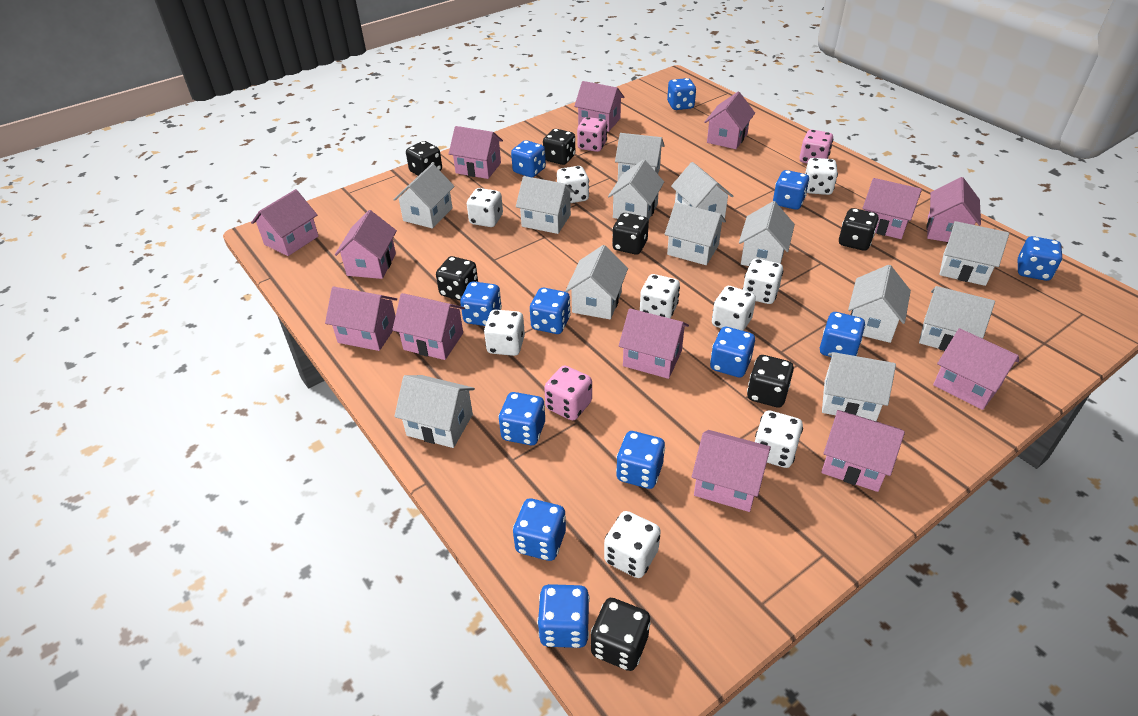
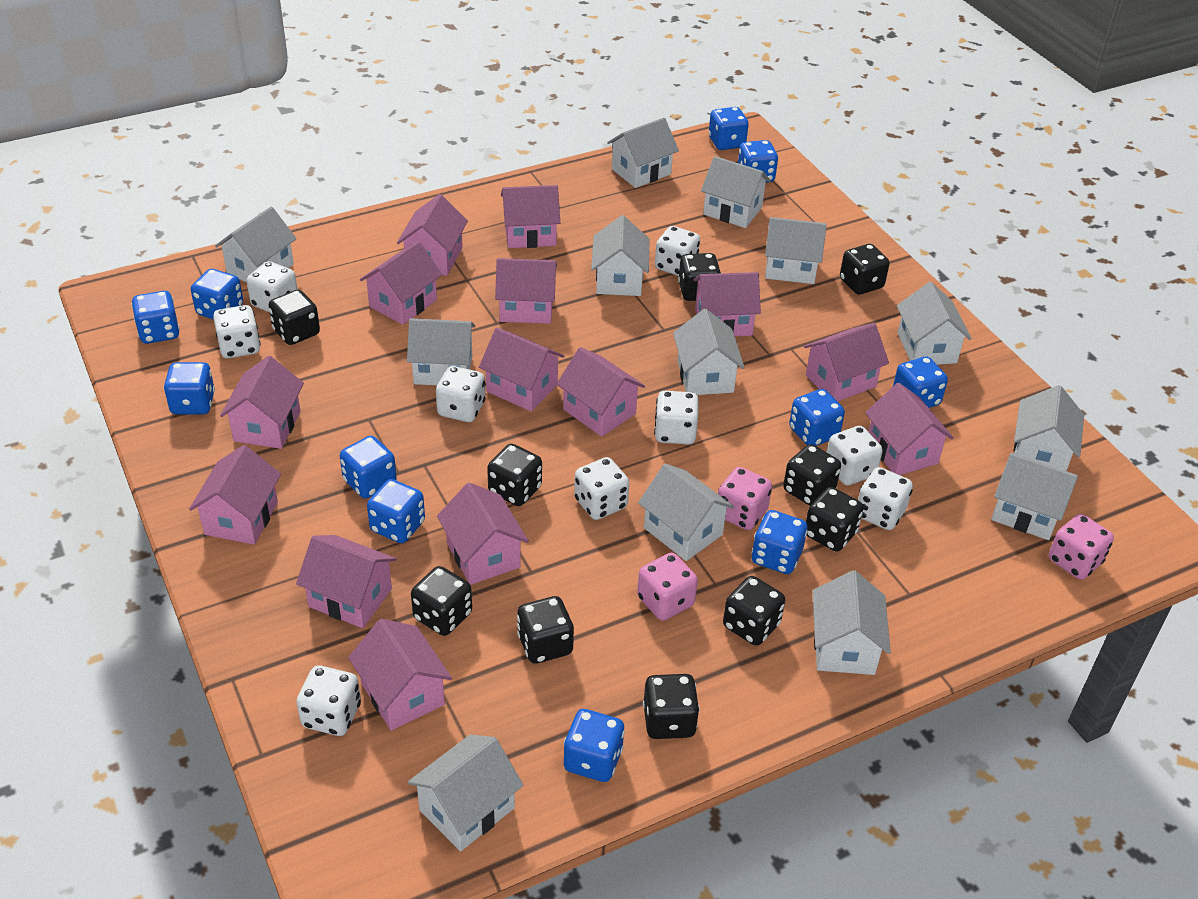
black dice: [406,141,442,176] [436,256,478,300] [543,129,575,165] [591,598,651,671] [612,213,649,255] [747,355,794,408] [839,208,879,251] = 7 -> [268,290,320,345] [411,566,472,636] [487,444,542,506] [517,596,574,664] [643,674,700,739] [678,253,721,301] [723,576,785,646] [783,444,841,506] [806,487,863,552] [840,244,890,294] = 10
blue dice: [460,281,502,326] [499,392,545,445] [511,140,546,177] [513,499,566,561] [530,288,571,334] [537,584,590,648] [616,431,665,489] [667,78,696,110] [710,327,755,377] [773,170,809,210] [820,312,865,357] [1018,236,1063,281] = 12 -> [132,291,180,344] [164,362,215,414] [191,269,243,320] [340,436,397,499] [367,479,425,543] [564,709,625,782] [709,107,749,150] [738,140,778,183] [752,510,808,574] [789,389,845,446] [893,357,948,408] = 11
pink house: [251,189,318,256] [325,286,397,351] [335,210,397,279] [392,293,465,360] [449,126,503,179] [574,81,624,132] [619,308,689,379] [692,430,771,512] [704,92,755,149] [821,410,905,492] [862,178,922,239] [927,177,981,242] [933,328,1019,410] = 13 -> [189,445,281,545] [220,356,304,449] [296,535,396,628] [348,619,452,731] [360,241,442,325] [397,194,468,276] [437,483,529,585] [479,327,564,412] [495,258,557,324] [501,185,560,248] [557,347,645,437] [694,272,761,336] [804,323,889,402] [865,383,954,475] = 14

